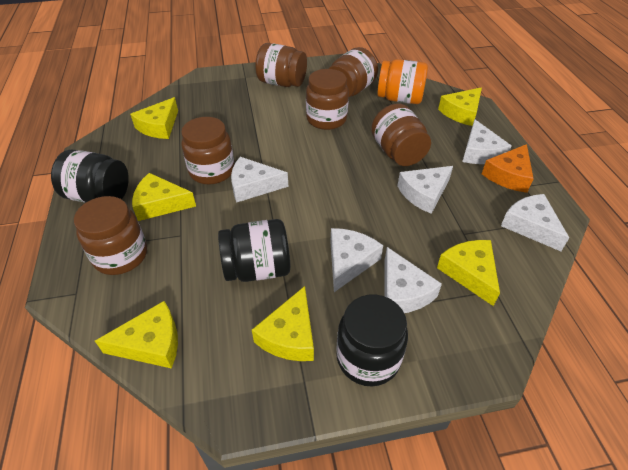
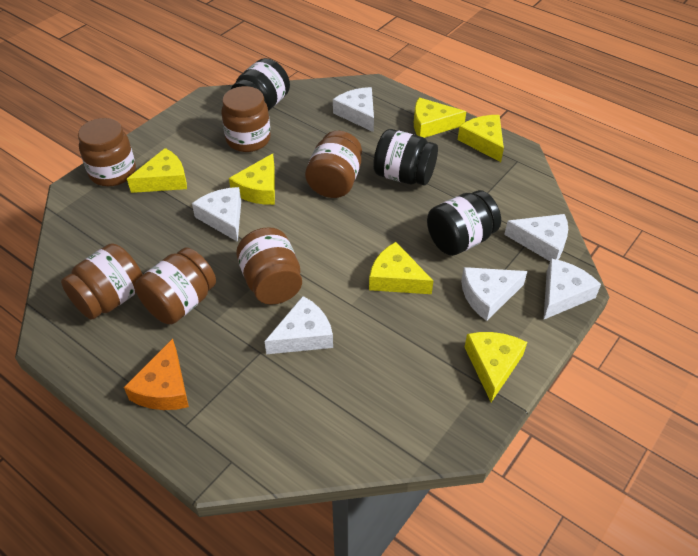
orange jar: [377,59,428,104] = 1 -> none = 0

